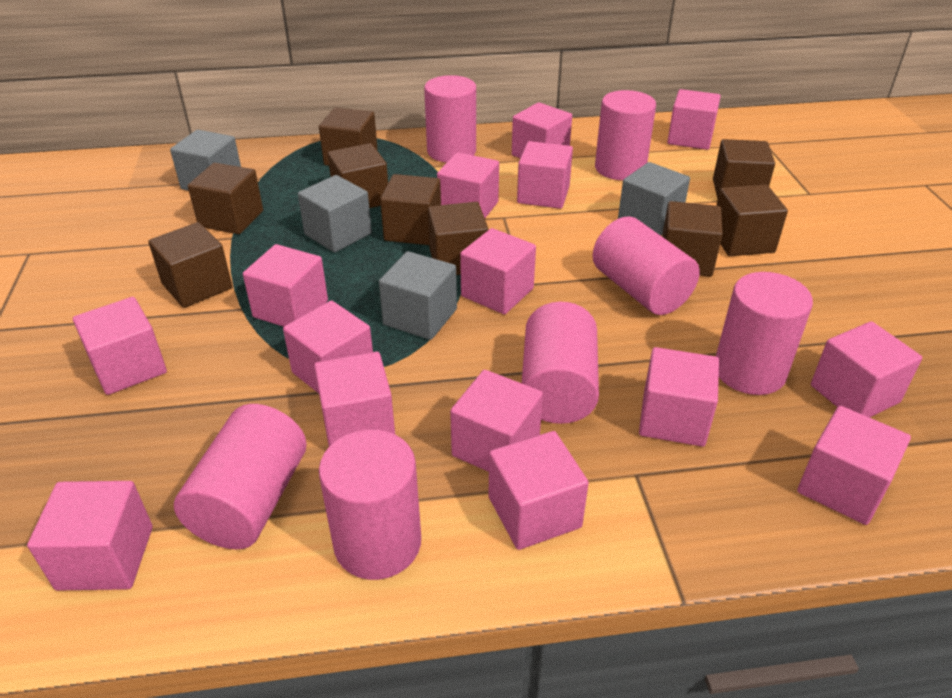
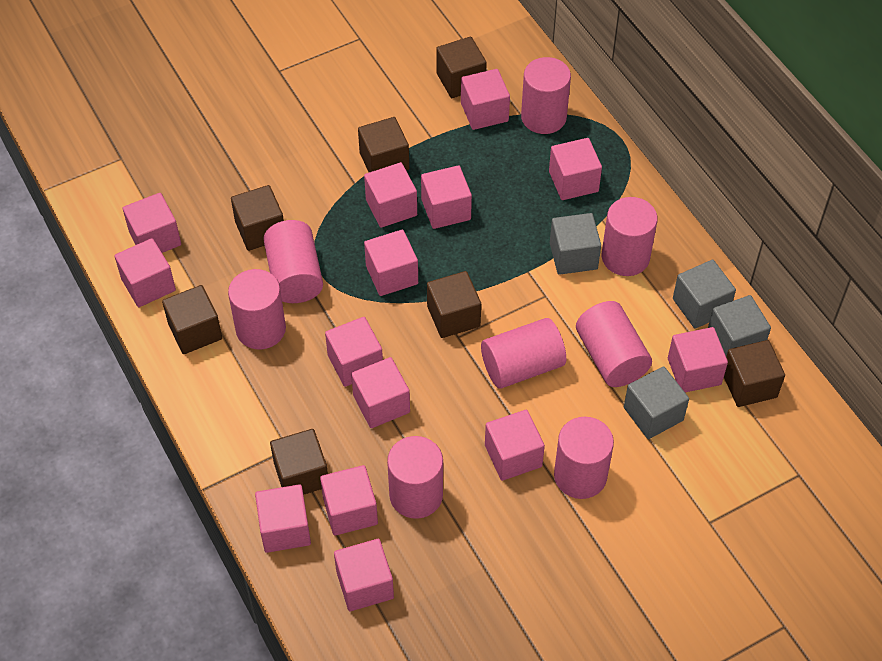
brown cube: [148,222,232,308] [188,163,263,234] [319,107,377,166] [328,143,388,208] [380,174,441,245] [428,202,489,275] [662,201,723,277] [713,139,775,199] [716,185,788,256] = 9 -> [162,285,222,354] [231,185,284,251] [270,429,328,495] [358,117,409,172] [427,271,481,338] [436,37,487,98] [724,340,785,407] = 7
pink cube: [27,481,153,591] [73,297,167,395] [243,244,328,327] [283,300,373,393] [314,352,395,446] [437,152,499,218] [450,370,543,472] [460,228,536,314] [488,431,589,550] [512,102,572,158] [517,141,573,209] [639,347,719,447] [667,89,721,150] [797,406,911,525] [811,321,922,418] = 15 -> [115,238,176,307] [123,193,181,253] [255,484,311,553] [320,465,378,536] [325,317,383,387] [334,539,394,611] [351,357,410,428] [364,162,417,228] [364,230,418,296] [421,165,472,229] [461,69,510,130] [485,410,545,481] [549,138,602,200] [668,327,728,392] = 14
pink cylinder: [174,404,307,549] [319,429,421,580] [424,75,476,162] [522,302,599,424] [593,216,700,315] [595,90,656,180] [716,272,813,395] = 7 -> [228,269,286,350] [263,220,323,303] [387,436,443,519] [481,318,566,389] [521,57,571,134] [554,417,614,499] [576,301,652,387] [602,197,658,276] = 8

